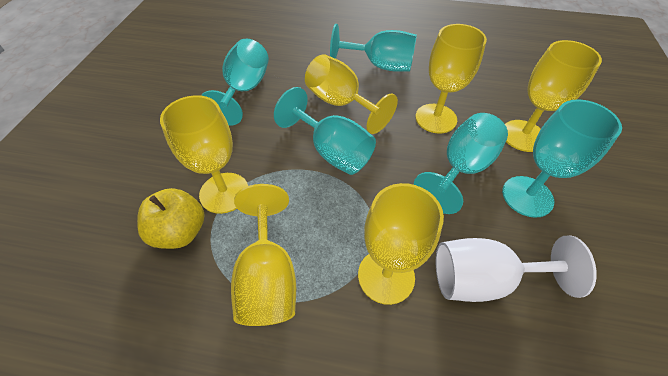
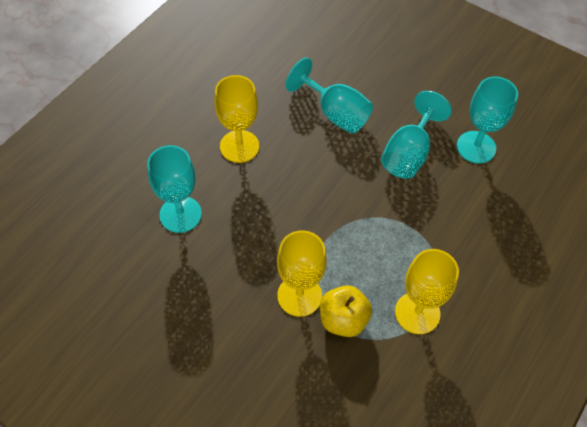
turquoise goblet: [201,39,269,126] [274,87,376,175] [330,24,417,72] [414,113,508,214] [502,100,622,218] = 5 -> [147,145,202,233] [286,58,373,134] [381,91,452,179] [457,77,518,163] = 4
white goblet: [436,235,597,302] = 1 -> none = 0
yellow goblet: [160,95,248,214] [231,184,296,326] [305,54,398,134] [358,183,444,305] [415,24,487,134] [505,40,602,152] = 6 -> [214,75,259,163] [277,230,327,317] [395,249,459,334] = 3

